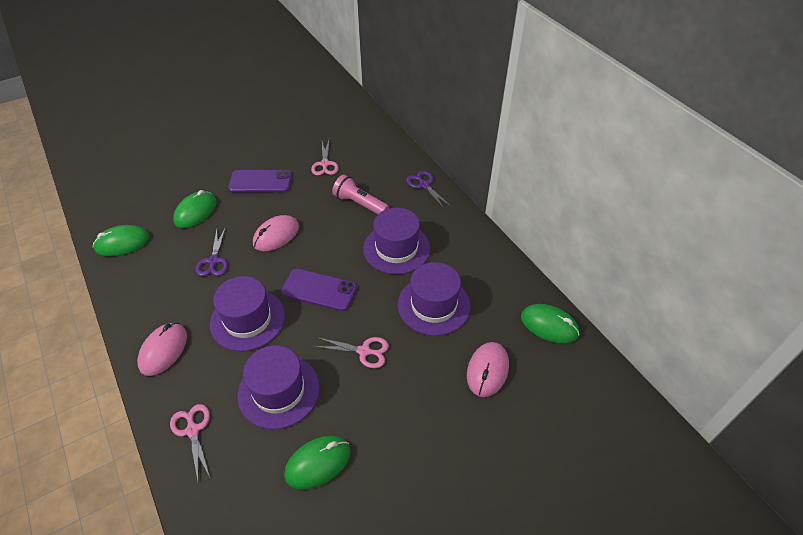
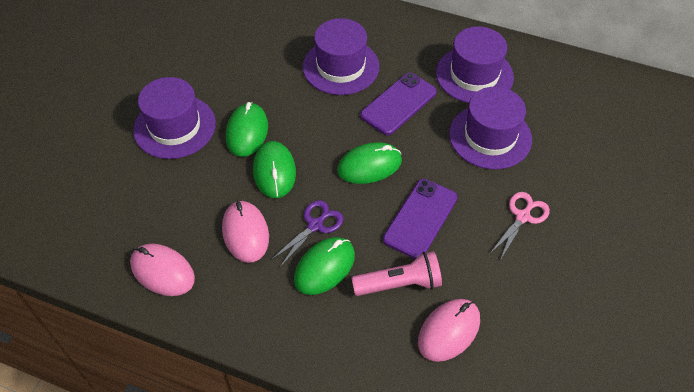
pink scissors: [170,404,210,480] [311,140,339,175] [314,337,389,368] = 3 -> [490,192,550,260] = 1
purple scissors: [195,228,228,276] [406,171,451,208] = 2 -> [270,200,343,268] = 1

